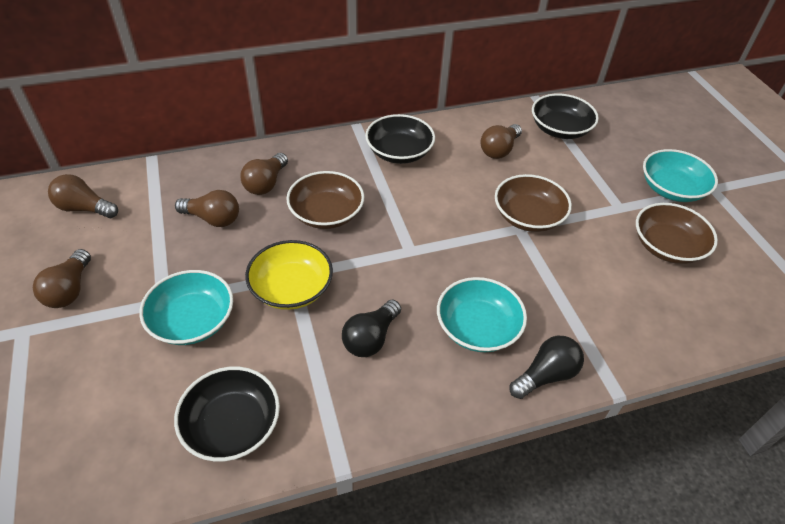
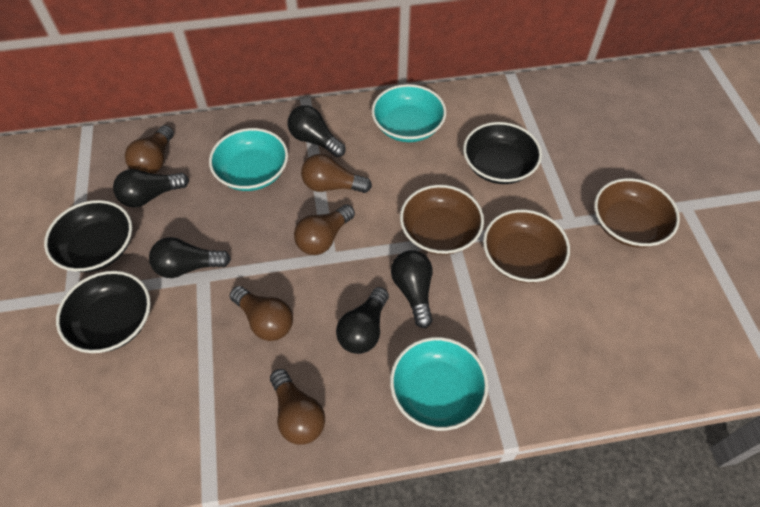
black light bulb: [342,300,401,357] [509,336,584,399] = 2 -> [113,169,189,207] [149,237,231,278] [288,105,346,157] [336,287,389,354] [391,250,433,328] = 5
yellow bowl: [245,240,333,310] = 1 -> none = 0

